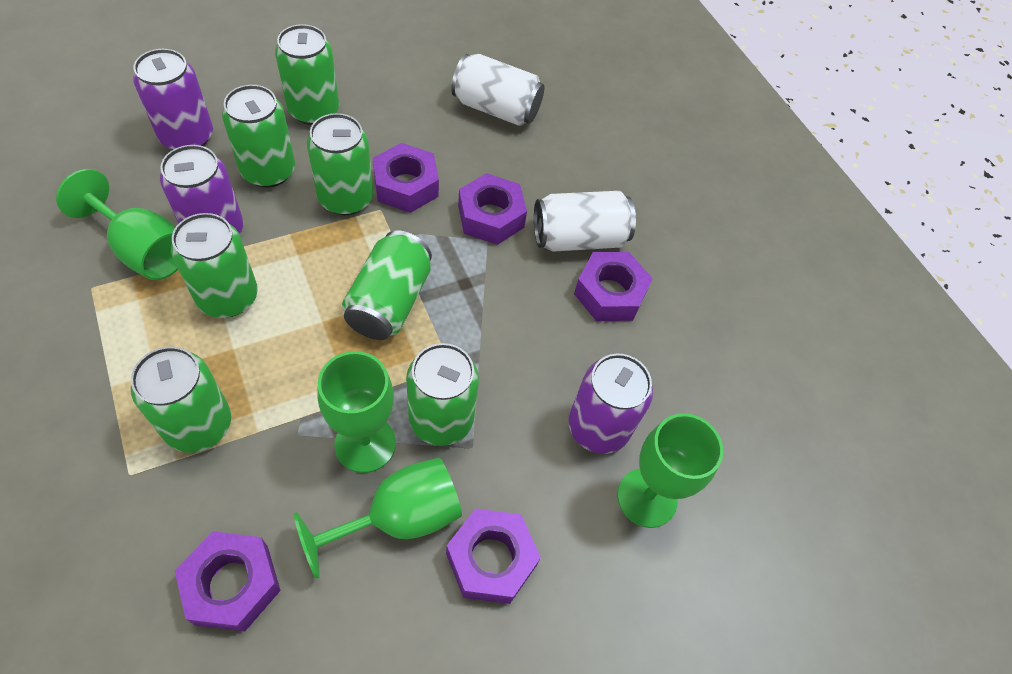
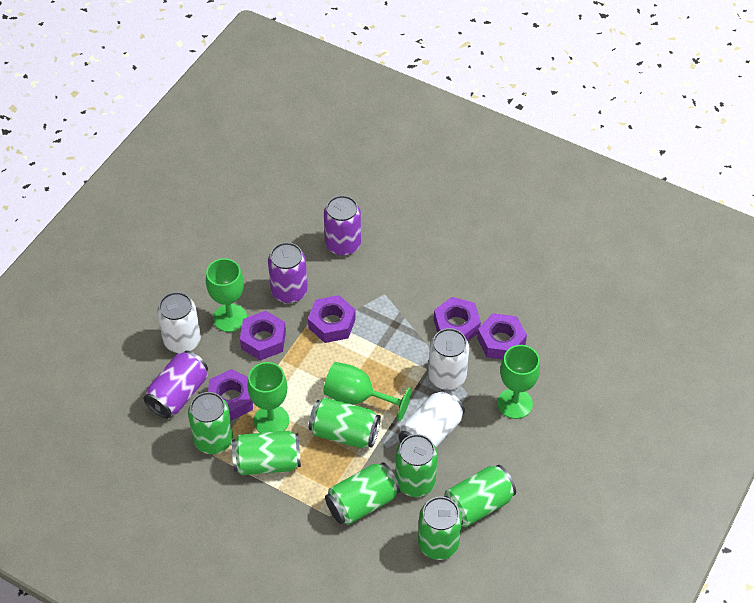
white can: [451,54,545,126] [534,191,636,252] = 2 -> [157,292,201,353] [398,390,465,447] [428,328,469,390] = 3

